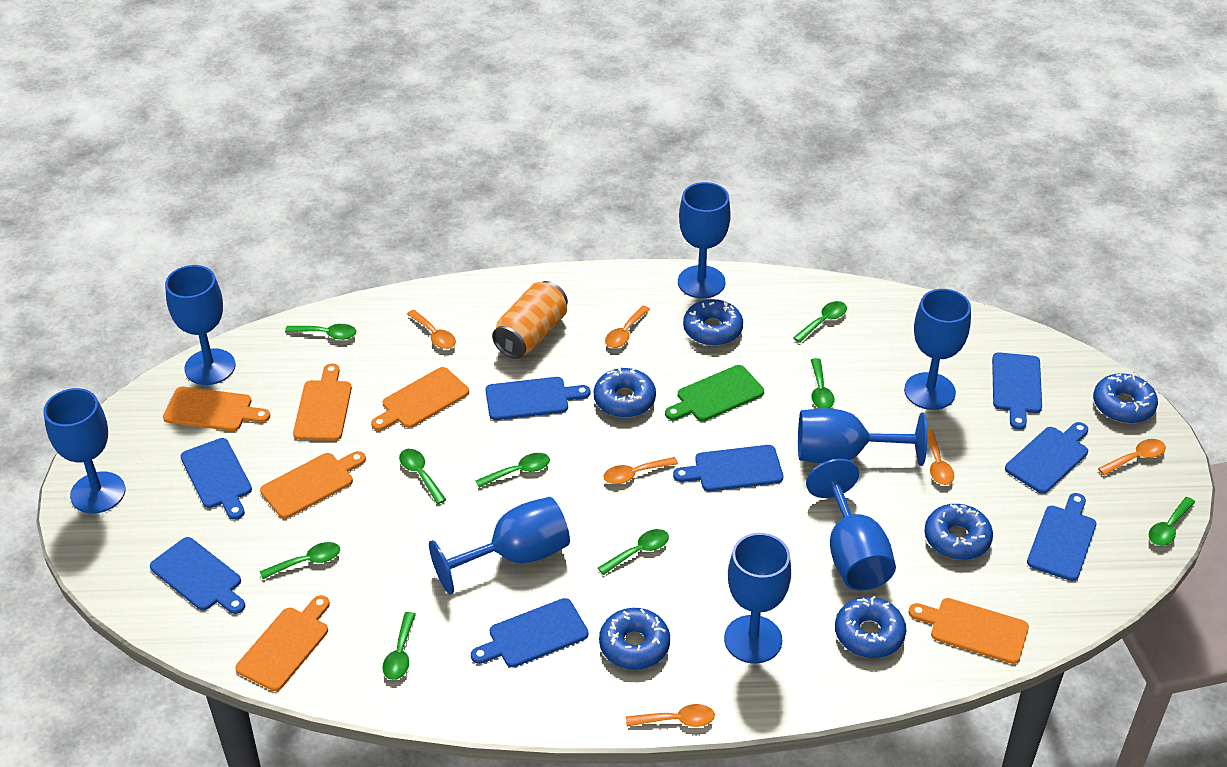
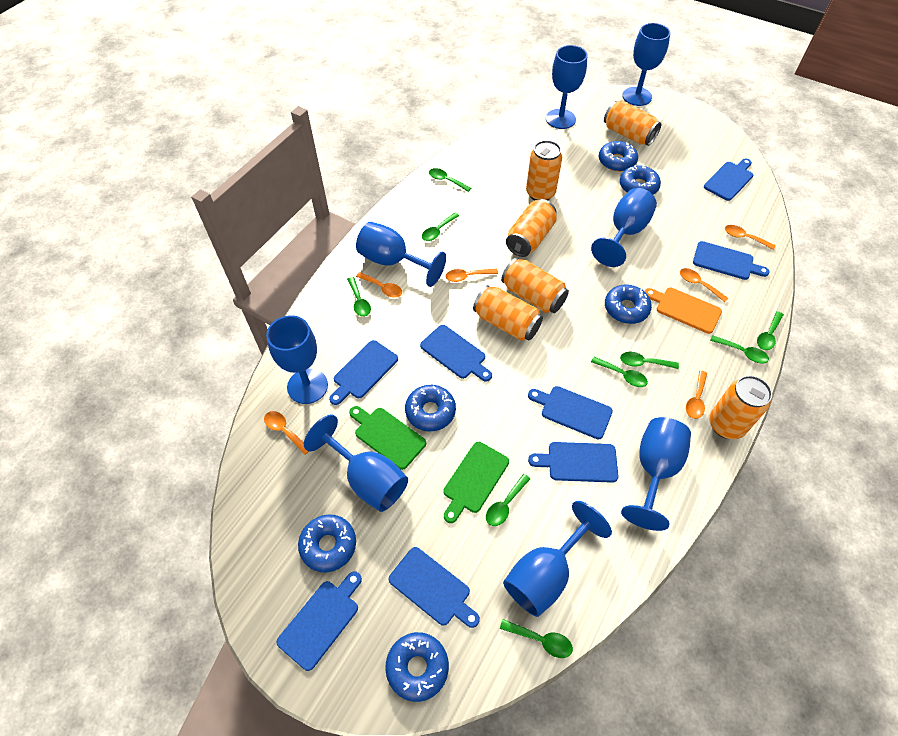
green cutting board: [665,365,764,421] = 1 -> [349,406,426,470] [443,442,509,523] = 2
orange can: [492,281,568,359] = 1 -> [473,285,543,341] [501,258,569,313] [506,199,557,257] [526,140,562,201] [604,100,661,146] [709,375,772,439] = 6
orange cutting board: [163,387,270,431] [236,595,330,691] [260,451,366,519] [293,363,352,441] [371,367,469,431] [909,598,1029,664] = 6 -> [645,287,722,334] = 1

